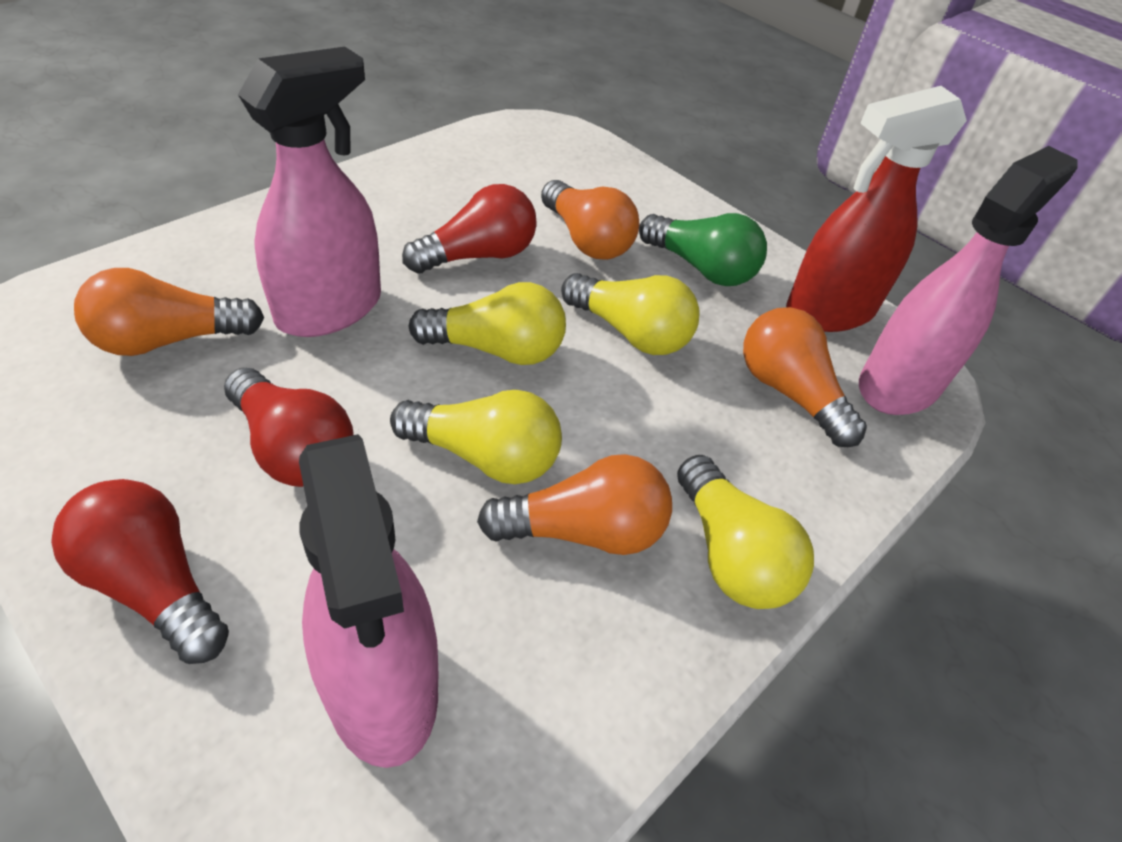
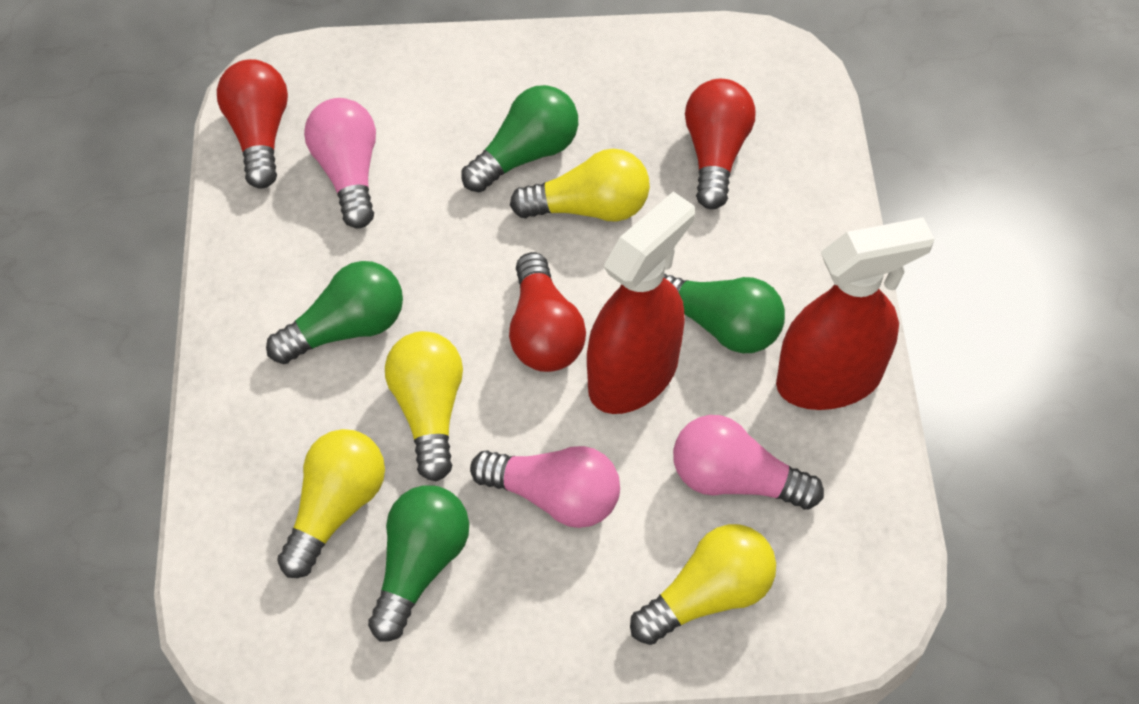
green light bulb: [639,213,767,286] = 1 -> [266,261,403,364] [368,485,469,642] [461,85,578,193] [663,273,785,353] = 4
orange light bulb: [74,268,264,356] [477,454,672,555] [541,180,639,260] [743,307,867,447] = 4 -> none = 0
pink light bulb: none = 0 -> [304,98,376,228] [470,446,620,528] [673,415,824,510] = 3
pink spray bottle: [238,46,381,337] [299,434,439,768] [859,146,1078,415] = 3 -> none = 0
red spray bottle: [786,86,967,332] = 1 -> [587,191,695,414] [776,218,934,410] = 2

